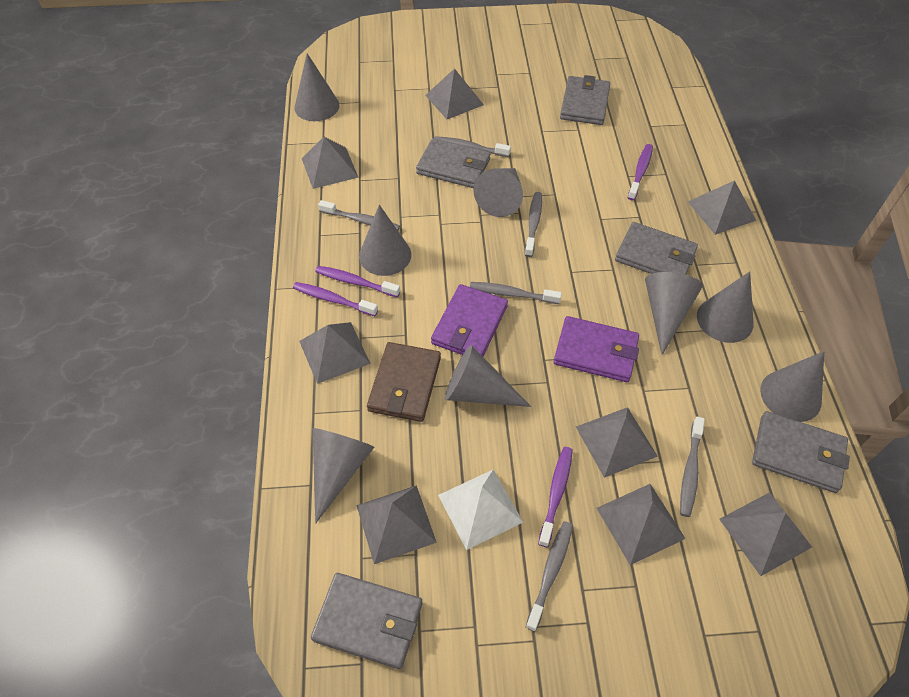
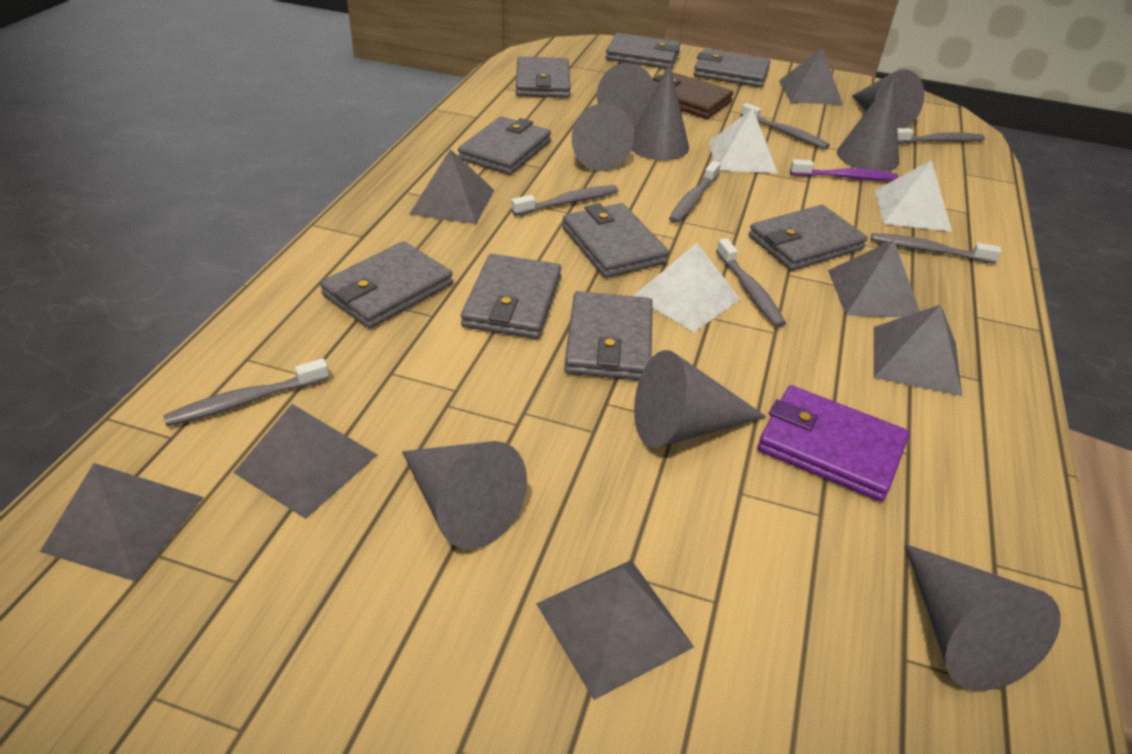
grey pyramid: [299,322,371,384] [302,137,359,189] [356,485,437,564] [425,68,484,119] [576,407,658,478] [597,484,686,565] [688,180,756,235] [719,492,812,576] = 8 -> [40,463,204,582] [233,404,377,519] [410,149,494,224] [536,560,694,700] [779,48,843,105] [828,240,920,318] [874,305,962,396] = 7
grey toothbrush: [318,200,400,230] [434,136,511,157] [470,282,562,304] [525,192,542,257] [526,521,573,632] [680,416,705,517] = 6 -> [163,358,329,426] [511,185,618,216] [669,161,721,223] [716,238,786,327] [740,103,830,149] [871,233,1002,264] [897,128,985,143] = 7
grey wallet: [311,573,422,669] [416,138,490,188] [560,75,610,125] [615,222,698,275] [752,411,850,493] = 5 -> [320,241,453,329] [458,117,551,175] [461,254,561,339] [516,56,570,98] [562,203,669,278] [564,291,653,380] [605,33,681,69] [694,49,770,87] [749,205,868,271] = 9
purple toothbrush: [293,282,378,316] [315,266,400,297] [538,447,573,547] [628,144,653,200] = 4 -> [790,159,899,181] = 1
purple wallet: [431,284,508,356] [554,316,639,382] = 2 -> [757,385,909,502] = 1
white pyramid: [438,469,523,550] = 1 -> [634,243,741,332] [709,108,778,173] [875,160,952,232] = 3

